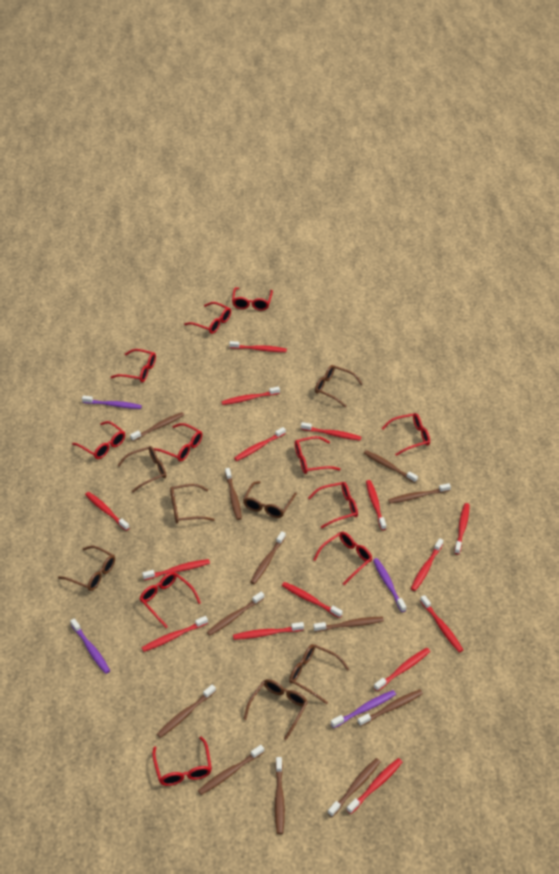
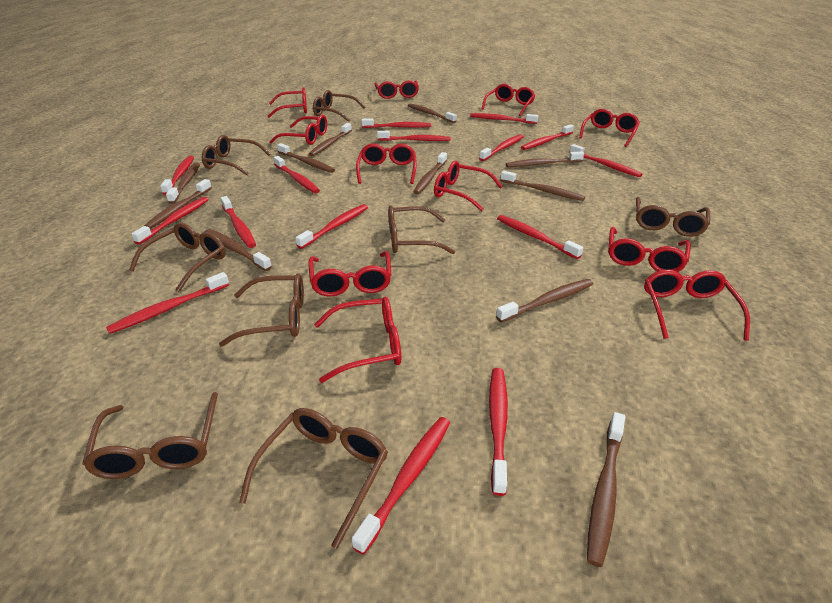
brown glasses: [58,545,115,591] [117,446,166,493] [170,484,215,523] [243,481,297,518] [244,679,308,740] [289,644,349,704] [315,365,363,407] = 7 -> [82,392,218,479] [129,222,226,292] [202,135,271,176] [219,273,304,347] [239,408,388,549] [313,90,365,122] [388,205,455,254] [636,197,710,237] = 8
brown toothbrush: [130,412,184,441] [157,684,216,738] [198,745,264,795] [207,592,264,636] [225,468,242,520] [250,531,286,584] [275,757,285,834] [314,617,384,632] [328,758,381,817] [357,689,423,727] [364,450,418,483] [388,483,451,504] = 12 -> [144,179,212,229] [166,163,200,204] [204,229,272,271] [277,143,335,173] [309,123,352,156] [408,104,457,123] [413,152,447,194] [496,279,593,322] [500,171,585,201] [506,151,584,167] [587,412,625,567] = 11
purple toothbrush: [70,618,110,674] [82,396,142,409] [331,690,396,728] [373,558,406,612] = 4 -> none = 0

